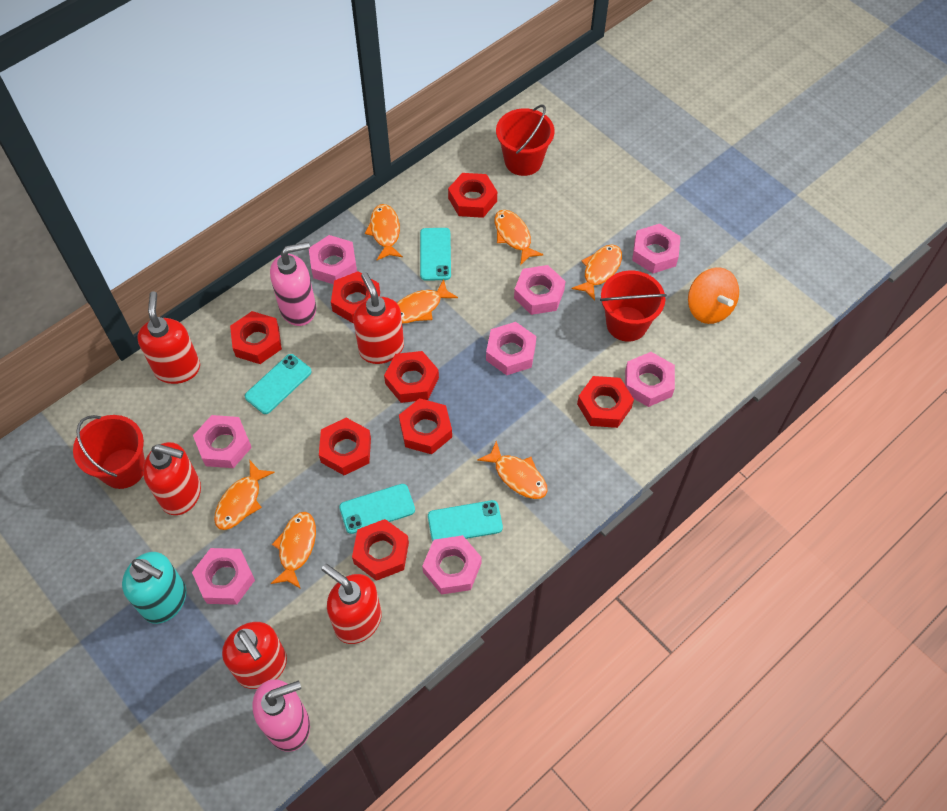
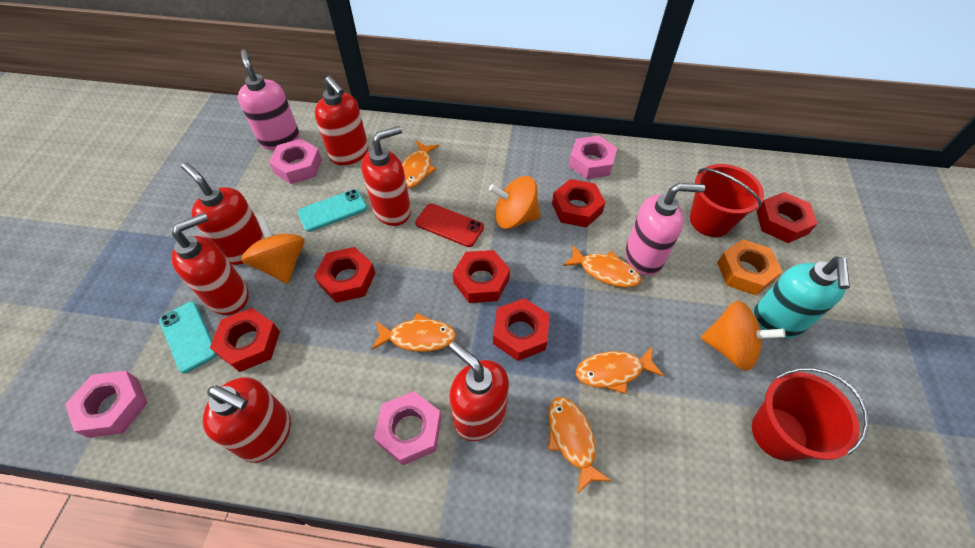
orange fish: [214,461,275,530] [271,512,316,589] [365,204,403,260] [397,279,458,324] [477,441,548,499] [495,210,544,265] [571,244,622,300] = 7 -> [371,313,456,352] [402,140,439,188] [548,397,611,493] [563,245,641,287] [576,347,664,394] = 5
orange nut: none = 0 -> [717,239,783,295] = 1
orange spinning top: [688,267,739,324] = 1 -> [241,217,305,284] [489,176,541,229] [701,301,786,371] = 3
pink nut: [192,548,255,605] [193,415,252,468] [309,235,357,284] [422,535,482,595] [486,322,537,375] [514,265,565,315] [625,352,675,407] [632,224,681,273] = 8 -> [65,371,148,438] [269,139,322,184] [374,391,442,465] [569,136,617,179] = 4
red bucket: [73,415,145,489] [496,105,555,176] [600,270,667,342] = 3 -> [690,164,764,237] [752,368,869,461] = 2
red nut: [230,311,282,364] [319,418,371,476] [331,271,380,324] [352,519,409,581] [384,351,439,403] [399,398,452,454] [448,173,497,218] [577,376,634,428] = 8 -> [210,308,280,372] [314,247,375,303] [453,250,510,303] [493,298,549,361] [552,179,606,228] [757,192,817,243] = 6
red phone: none = 0 -> [415,203,484,247] = 1
red soap dispenser: [137,291,200,384] [143,442,201,515] [222,622,287,689] [321,564,382,644] [353,272,404,364] = 5 -> [171,213,248,315] [181,162,264,265] [203,377,291,463] [315,76,369,165] [361,126,411,226] [449,341,509,441] = 6
turquoise phone: [245,354,312,414] [339,484,415,534] [420,228,451,281] [428,500,503,541] = 4 -> [159,302,217,373] [298,189,367,232] = 2

